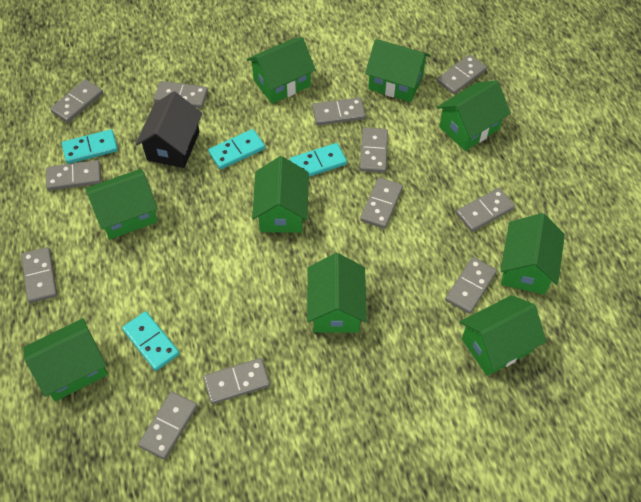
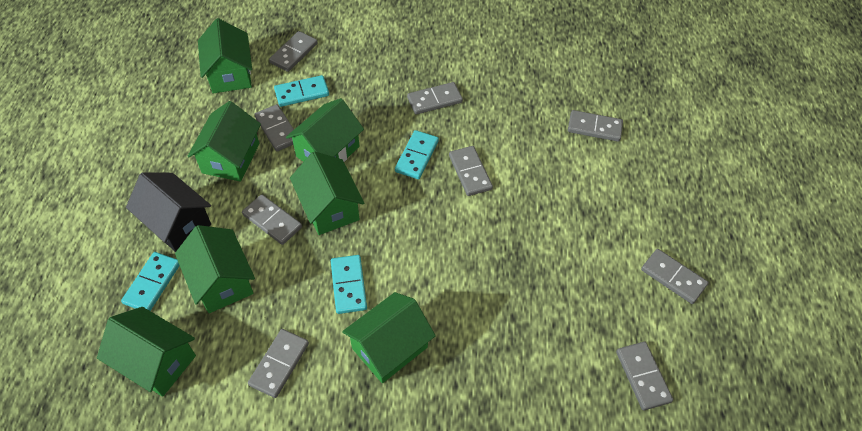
green house: [23,318,108,401] [86,169,158,239] [247,37,316,104] [252,156,309,233] [307,253,367,333] [365,39,430,102] [437,80,511,151] [460,295,546,376] [500,213,565,295] = 9 -> [97,307,196,397] [175,225,255,313] [188,101,261,182] [198,18,252,93] [286,98,364,162] [290,151,364,235] [342,292,436,383] = 7
grey domino: [21,247,57,303] [46,160,101,191] [50,79,103,123] [138,391,197,460] [154,81,208,108] [203,358,270,404] [312,97,366,125] [360,127,388,173] [360,177,403,229] [437,54,487,94] [445,257,497,314] [456,188,515,232] = 12 -> [242,194,302,245] [248,329,309,398] [254,104,294,151] [269,31,318,72] [407,82,463,114] [449,146,493,196] [568,110,623,142] [616,342,673,410] [641,249,709,304] = 9

